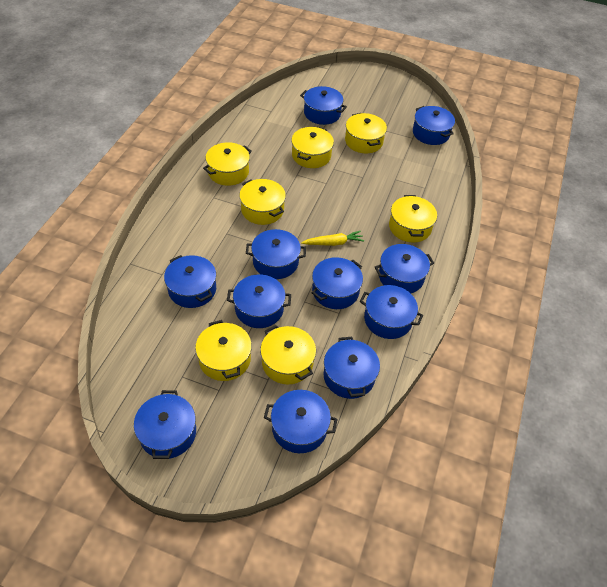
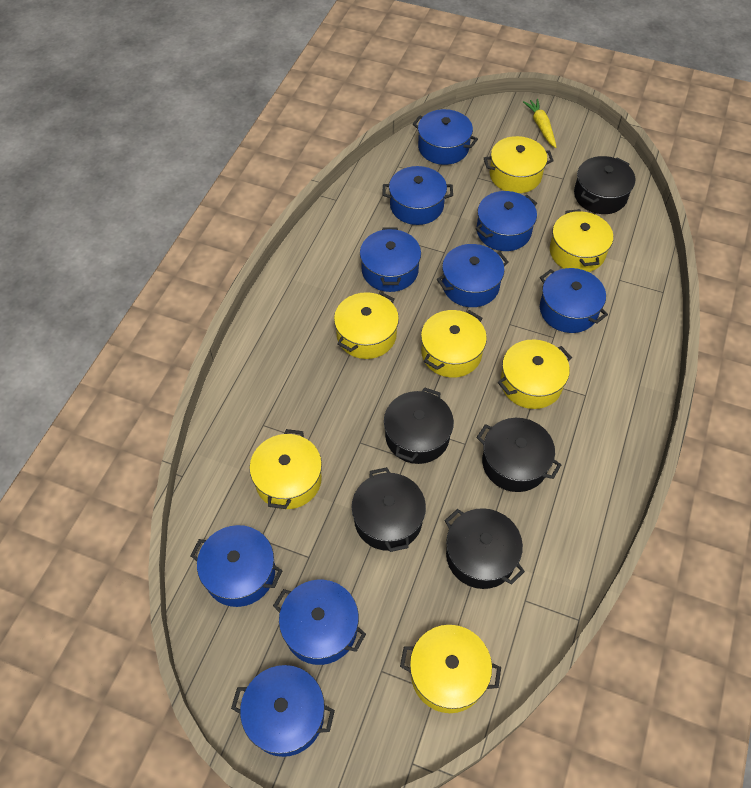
black pot: none = 0 -> [352,467,426,552] [384,387,454,464] [444,508,525,589] [476,418,561,492] [574,156,635,214] = 5
blue pot: [134,390,196,459] [164,255,216,308] [227,275,291,328] [246,229,306,279] [264,390,338,453] [300,86,347,125] [312,257,363,309] [323,337,380,399] [360,285,423,339] [375,244,434,293] [413,106,455,145] = 11 -> [190,525,283,607] [231,665,335,757] [273,580,366,665] [360,227,421,292] [383,166,453,225] [413,109,478,165] [437,244,509,307] [476,191,537,251] [540,268,608,333] = 9

